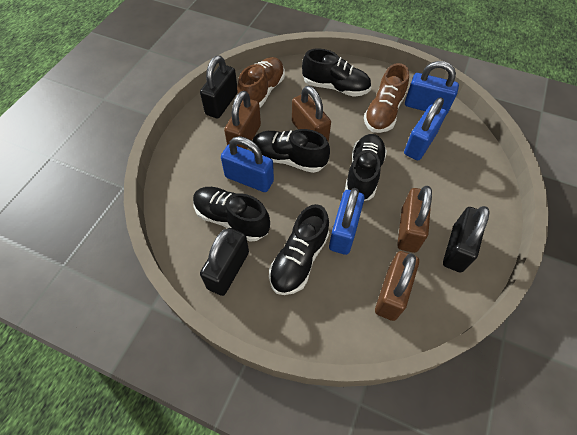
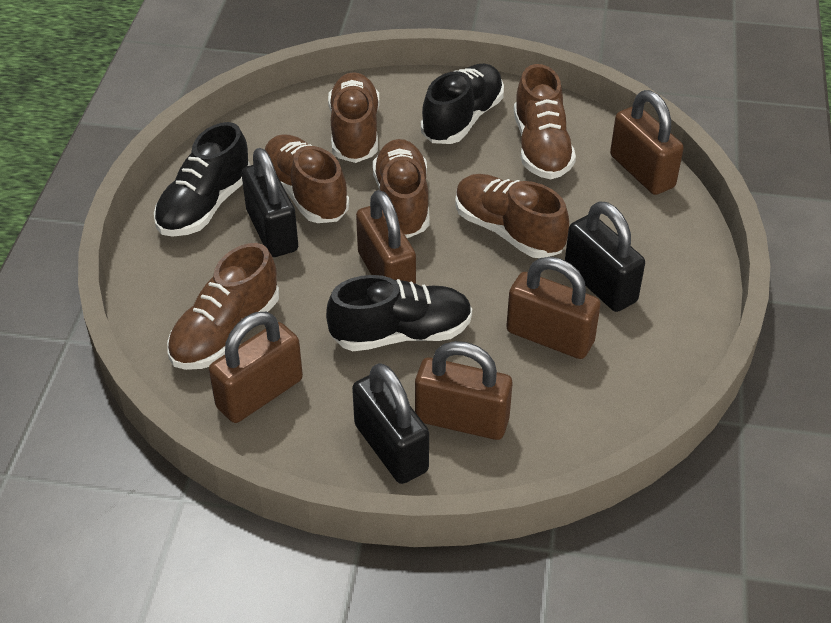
black shoe: [193,187,270,242] [252,129,330,173] [269,204,329,295] [302,49,371,97] [345,134,387,201] = 5 -> [154,122,250,236] [326,275,472,351] [421,64,504,144] = 3
blue padlock: [221,136,274,192] [329,188,365,255] [404,97,447,160] [405,61,459,115] = 4 -> none = 0
brown padlock: [224,91,261,149] [292,86,331,142] [375,251,419,321] [397,186,432,253] = 4 -> [209,312,303,423] [356,190,416,284] [415,341,513,440] [506,257,601,359] [610,90,684,195] = 5
brown shoe: [237,57,285,108] [364,63,409,133] = 2 -> [167,243,279,370] [265,134,349,223] [328,72,380,163] [373,139,430,238] [455,174,569,258] [514,64,576,179] = 6

